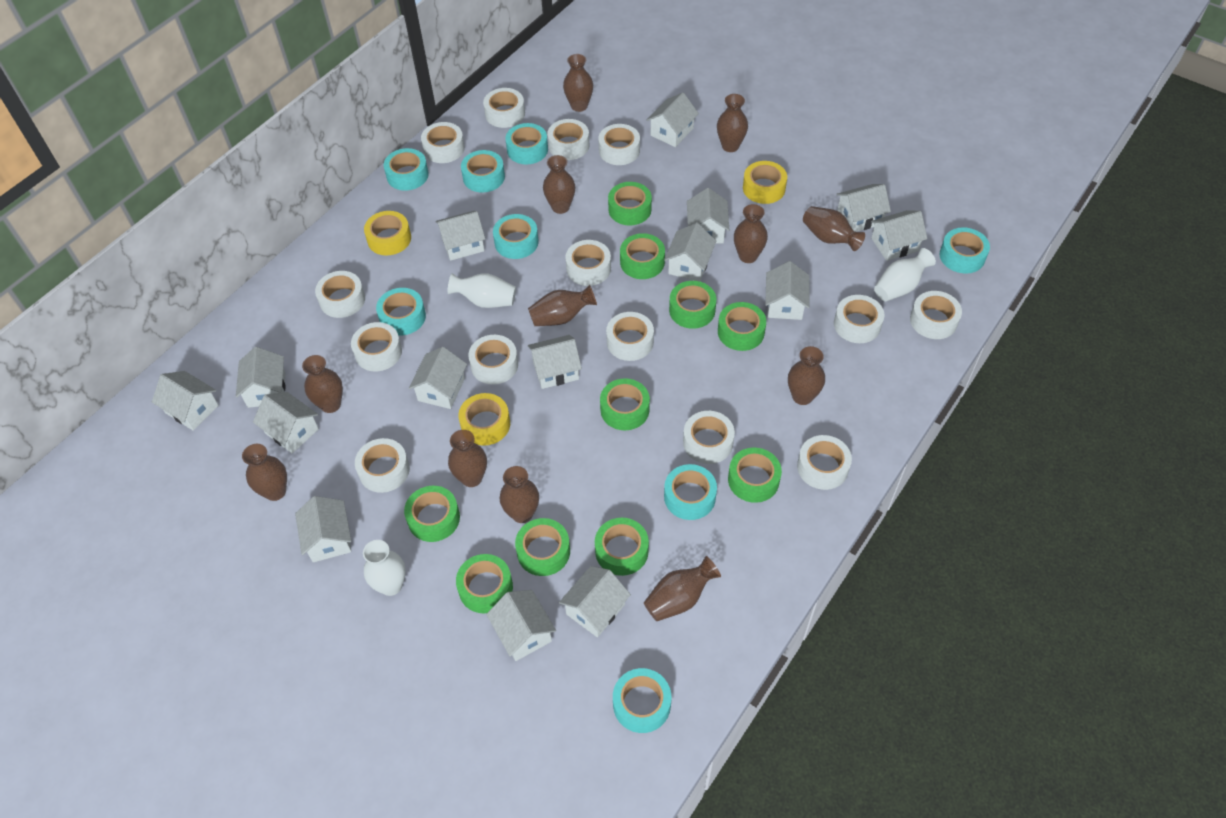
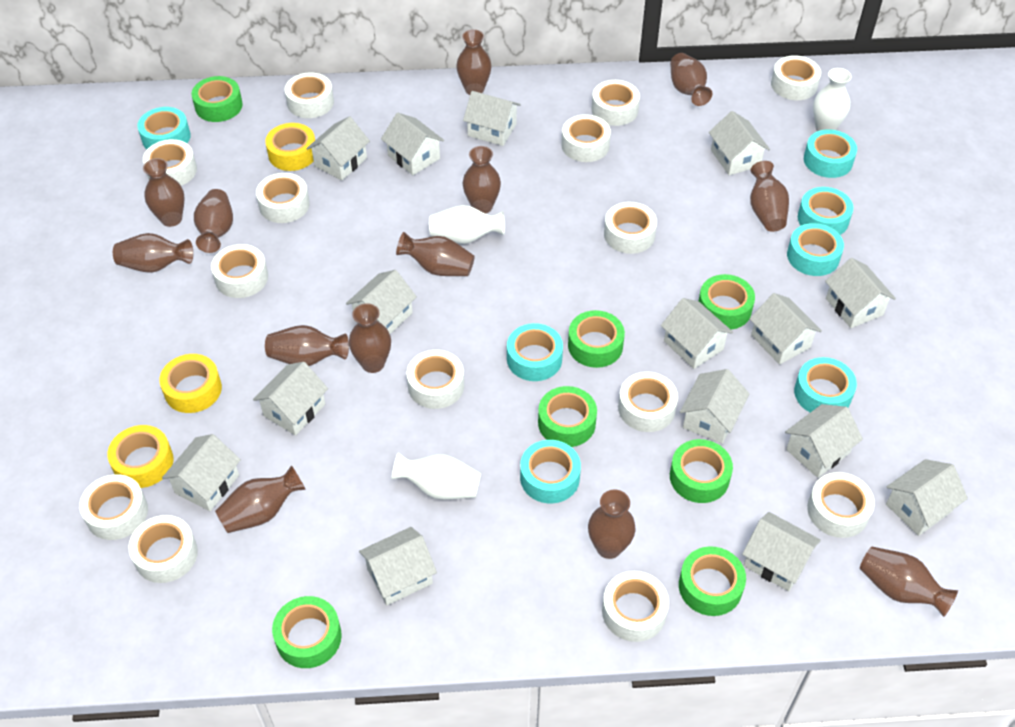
brown vase: [242,444,287,501] [302,355,343,413] [448,430,487,487] [500,466,539,523] [528,285,597,326] [543,155,575,214] [563,54,593,112] [644,556,721,621] [717,94,748,152] [734,204,768,263] [788,346,825,405] [803,206,865,251] = 12 -> [113,233,193,273] [143,158,185,227] [194,189,233,253] [215,465,306,533] [265,325,349,366] [349,303,391,373] [396,232,475,276] [456,29,492,95] [463,146,501,214] [588,490,635,559] [670,53,712,106] [750,161,789,232] [860,547,958,617] = 13
green tape: [404,486,460,542] [456,554,513,613] [515,518,570,576] [595,518,649,576] [600,378,650,430] [608,182,652,225] [620,233,665,279] [669,281,716,329] [718,302,766,351] [728,448,782,503] = 10 -> [191,76,243,122] [272,596,342,668] [538,386,597,447] [568,310,625,368] [670,439,733,503] [679,546,746,616] [699,274,755,330] = 7
turquoise tape: [376,288,426,336] [384,148,429,191] [461,150,505,192] [493,214,539,259] [505,123,548,164] [613,668,671,733] [664,464,717,520] [940,227,990,273] = 8 -> [137,107,191,149] [507,323,563,381] [520,440,581,503] [787,223,844,276] [794,357,857,412] [798,187,853,235] [804,129,857,178] = 7

